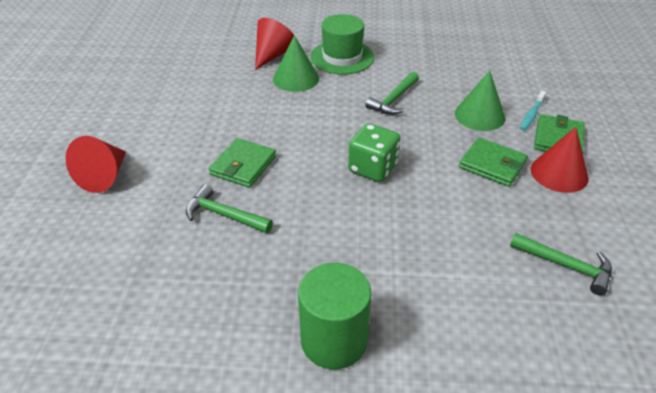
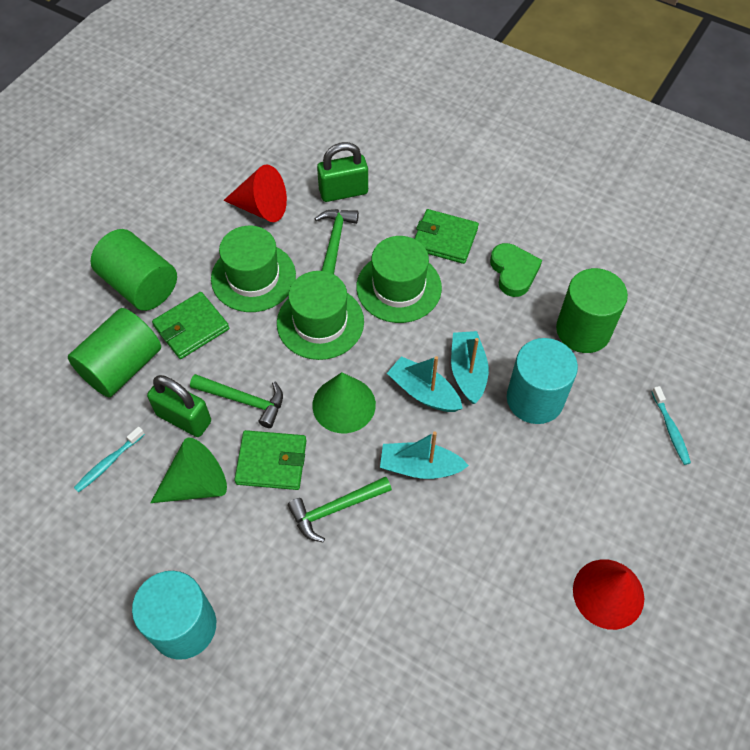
green cylinder: [298,263,371,369] = 1 -> [68,308,161,397] [91,229,177,311] [556,268,628,353] = 3
green dice: [348,123,401,182] = 1 -> none = 0
green hat: [310,14,374,75] = 1 -> [211,226,296,312] [277,271,364,360] [356,236,442,323] = 3
green heart: none = 0 -> [490,243,542,297] = 1
green padlock: none = 0 -> [147,375,211,437] [317,142,368,202] = 2
red cone: [66,136,126,193] [255,18,294,70] [531,127,589,193] = 3 -> [223,164,287,222] [573,559,644,630] = 2
turquoise boat: none = 0 -> [380,431,469,479] [387,356,463,412] [451,331,489,404] = 3
turquoise cylinder: none = 0 -> [132,571,216,660] [507,338,578,424] = 2
turquoise toothbrush: [520,91,546,131] = 1 -> [74,426,145,493] [652,386,691,465] = 2

